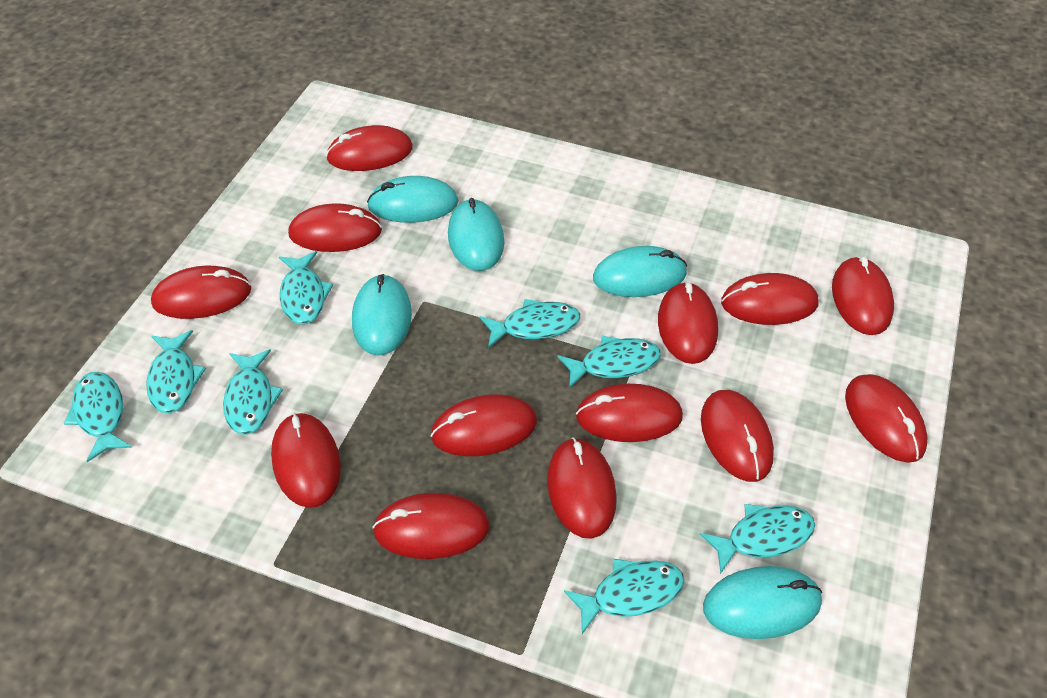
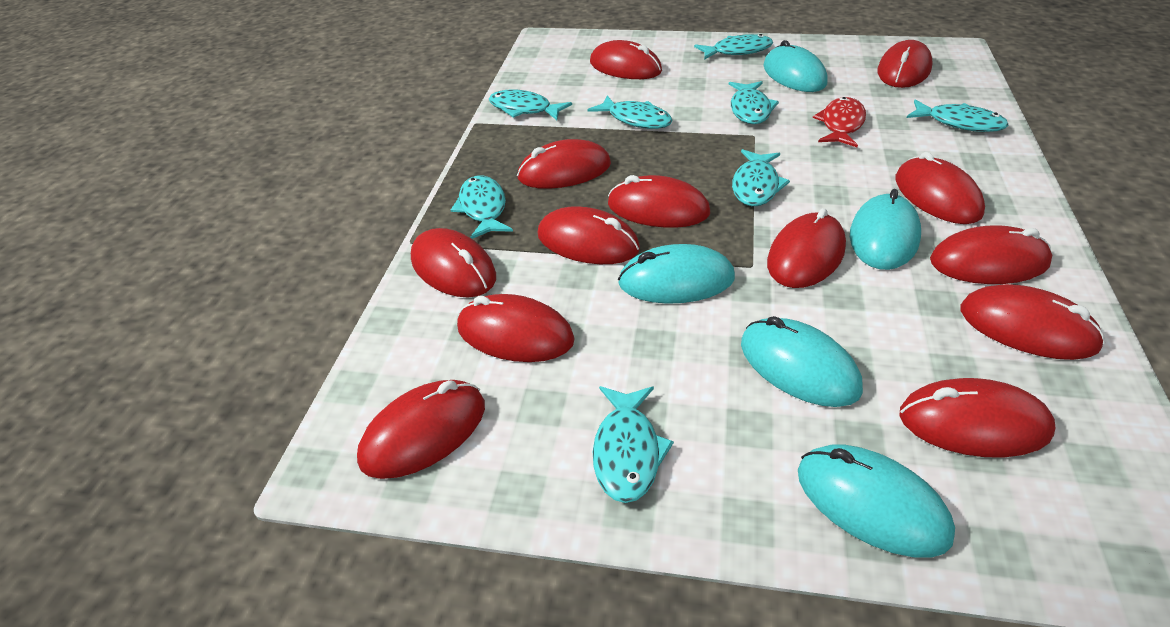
red fish: none = 0 -> [813,97,866,147] = 1

